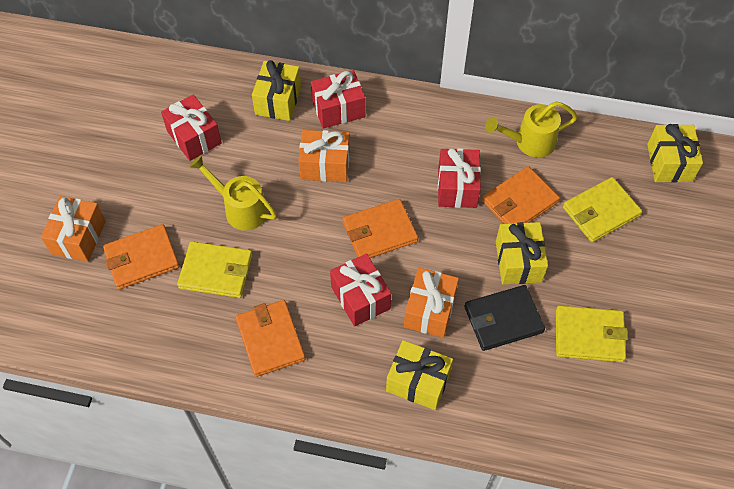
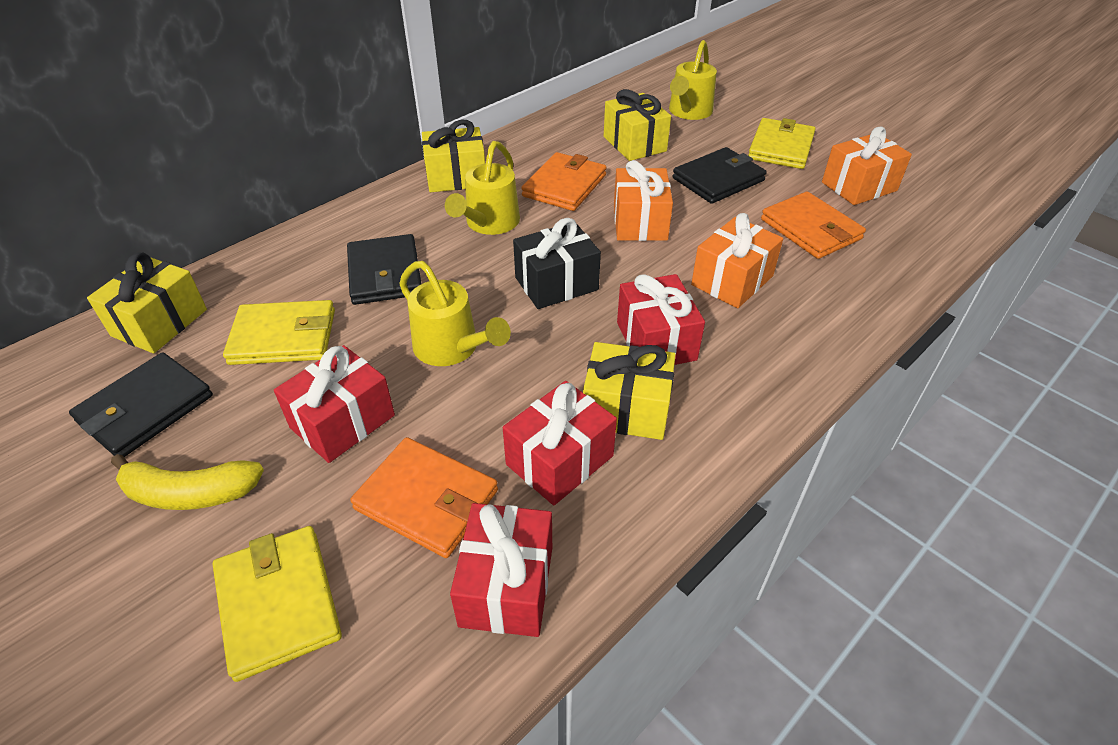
black gift: none = 0 -> [513,218,601,309] = 1
black wallet: [464,285,545,351] = 1 -> [69,352,213,457] [347,234,421,305] [673,147,767,204] = 3
orange wallet: [103,224,179,290] [235,300,305,377] [343,199,418,258] [482,166,560,224] = 4 -> [350,437,498,558] [521,152,607,211] [761,191,866,259] = 3
yellow banana: none = 0 -> [111,454,264,510] = 1
yellow watering can: [189,155,277,231] [485,102,577,158] = 2 -> [399,261,511,366] [445,141,520,235] [669,40,717,120] = 3

